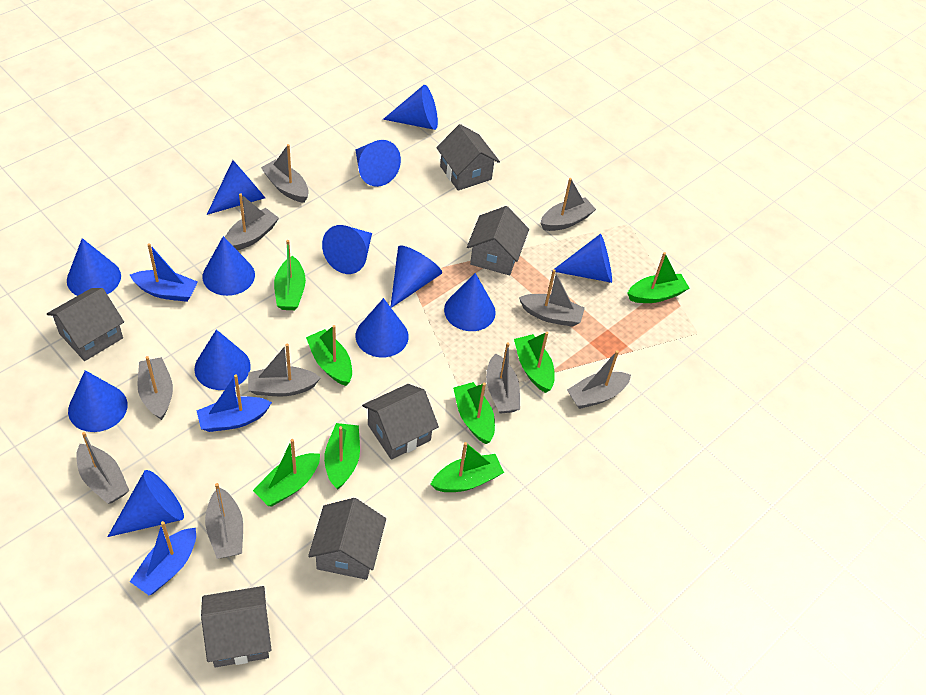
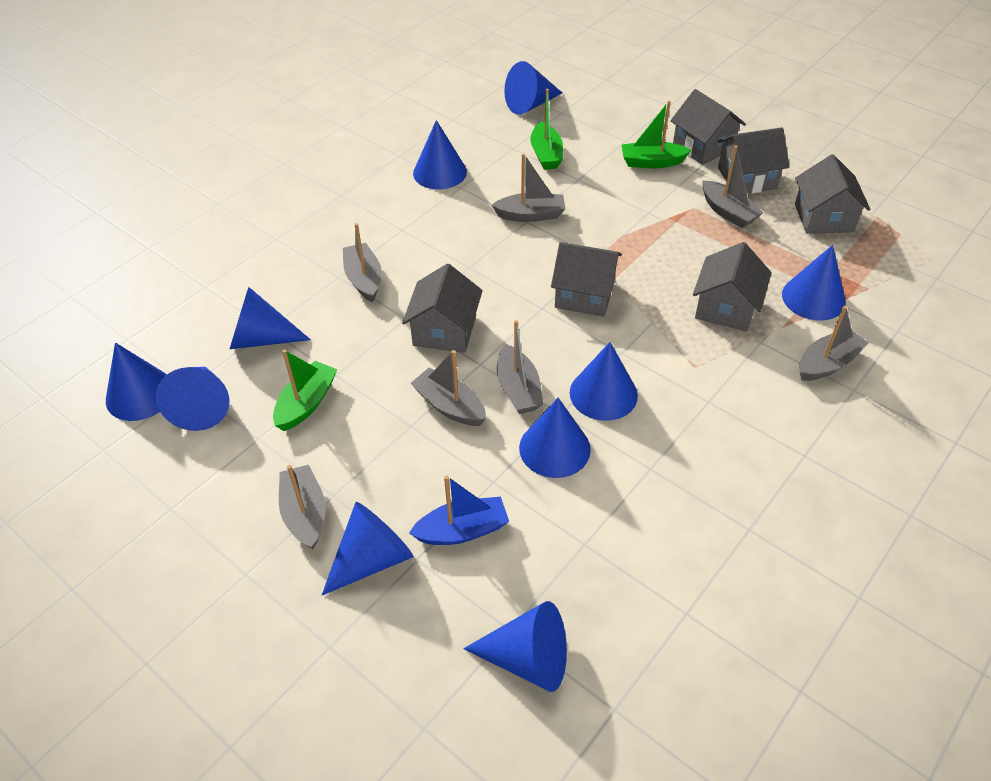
blue boat: [130,243,198,302] [130,521,196,595] [197,375,272,432] = 3 -> [409,475,509,545] = 1
blue cone: [67,238,121,296] [68,370,127,432] [108,470,184,537] [194,329,251,390] [203,236,255,296] [207,160,265,215] [322,225,372,274] [355,140,401,187] [356,298,409,357] [383,85,438,130] [390,245,442,308] [444,273,496,331] [552,234,612,283] = 13 -> [106,343,167,421] [156,367,229,431] [230,287,311,349] [322,502,413,595] [413,120,467,189] [464,601,567,692] [504,61,562,115] [519,398,591,478] [570,342,638,421] [782,245,846,320] = 10
green boat: [253,439,320,506] [274,240,306,310] [306,325,352,386] [324,423,360,490] [430,442,504,492] [453,382,495,444] [514,332,555,393] [627,252,689,303] = 8 -> [273,349,337,431] [530,89,563,170] [621,101,691,168] = 3
grey boat: [76,432,129,504] [137,356,173,420] [205,483,243,559] [225,193,279,251] [248,344,321,396] [261,144,308,203] [486,342,520,414] [519,269,585,327] [541,178,596,231] [567,350,631,409] = 10 -> [279,465,326,549] [343,223,382,302] [411,350,486,426] [492,153,566,222] [497,320,543,414] [702,145,764,228] [799,306,869,381] = 7

